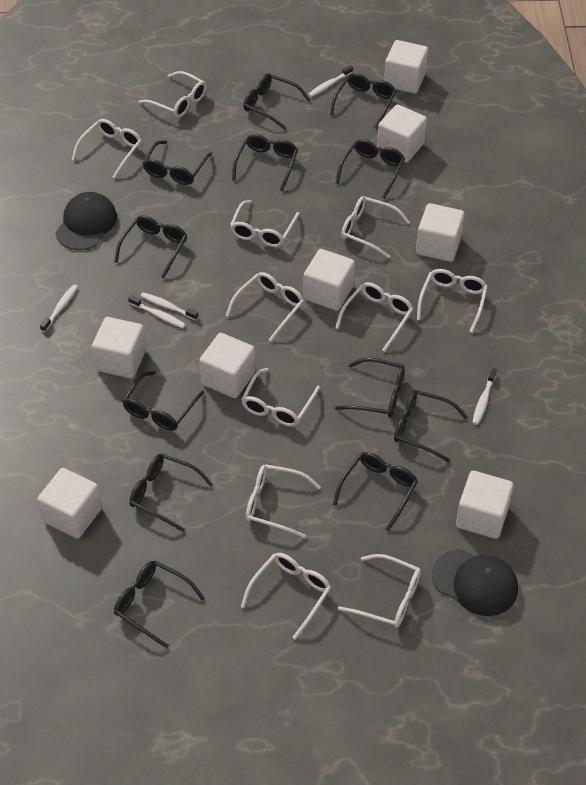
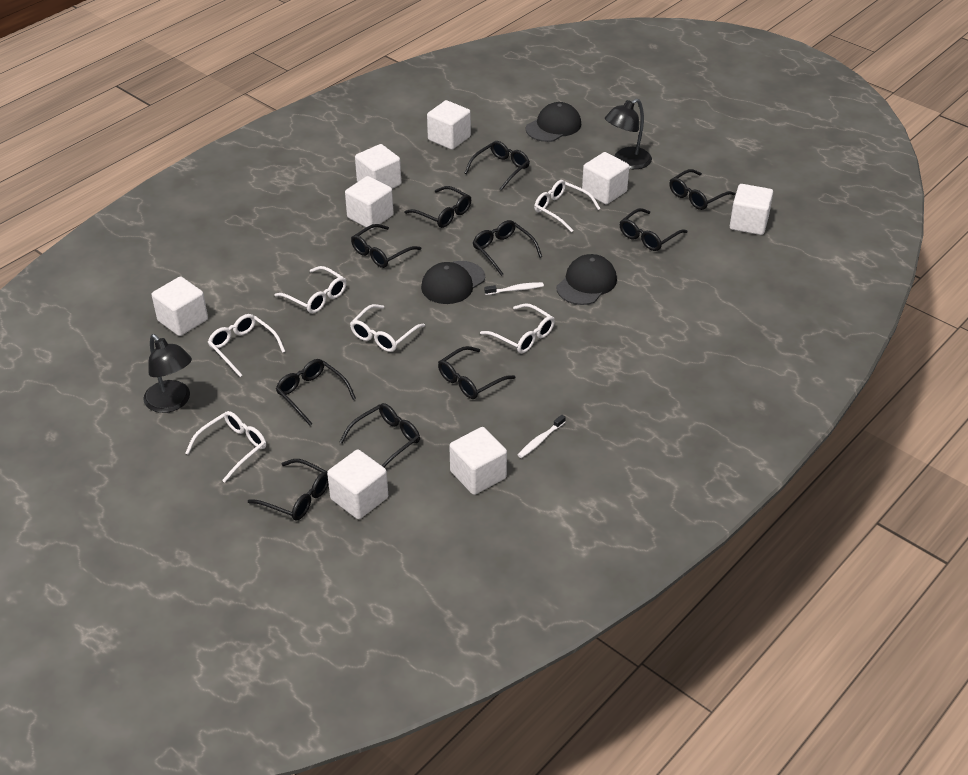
black cap: [55,192,117,250] [432,549,518,616] = 2 -> [421,261,485,304] [526,102,581,142] [556,254,617,305] = 3
black glasses: [114,215,187,279] [114,561,205,648] [122,371,204,431] [129,454,213,532] [143,140,212,185] [232,134,298,191] [243,73,310,130] [330,73,396,129] [333,452,418,531] [335,358,405,418] [336,139,405,199] [394,390,468,462] = 12 -> [248,459,329,521] [276,359,356,426] [339,403,420,467] [351,224,421,268] [404,186,471,228] [438,346,515,399] [465,141,530,191] [472,220,542,276] [620,208,688,251] [670,169,735,210] = 10
black lamp: none = 0 -> [143,334,192,413] [605,99,652,169] = 2
white glasses: [72,119,142,178] [138,71,207,118] [226,272,304,341] [230,200,300,247] [241,368,320,427] [241,553,331,640] [246,464,321,538] [335,282,413,352] [338,554,421,628] [341,196,410,258] [417,269,488,333] = 11 -> [185,411,266,483] [208,314,286,377] [274,266,346,313] [350,304,425,352] [480,303,555,353] [534,180,601,232] = 6
white toothbrush: [40,284,78,332] [128,295,186,328] [140,292,199,320] [308,65,353,97] [472,368,497,425] = 5 -> [484,282,544,295] [518,415,566,458] = 2

